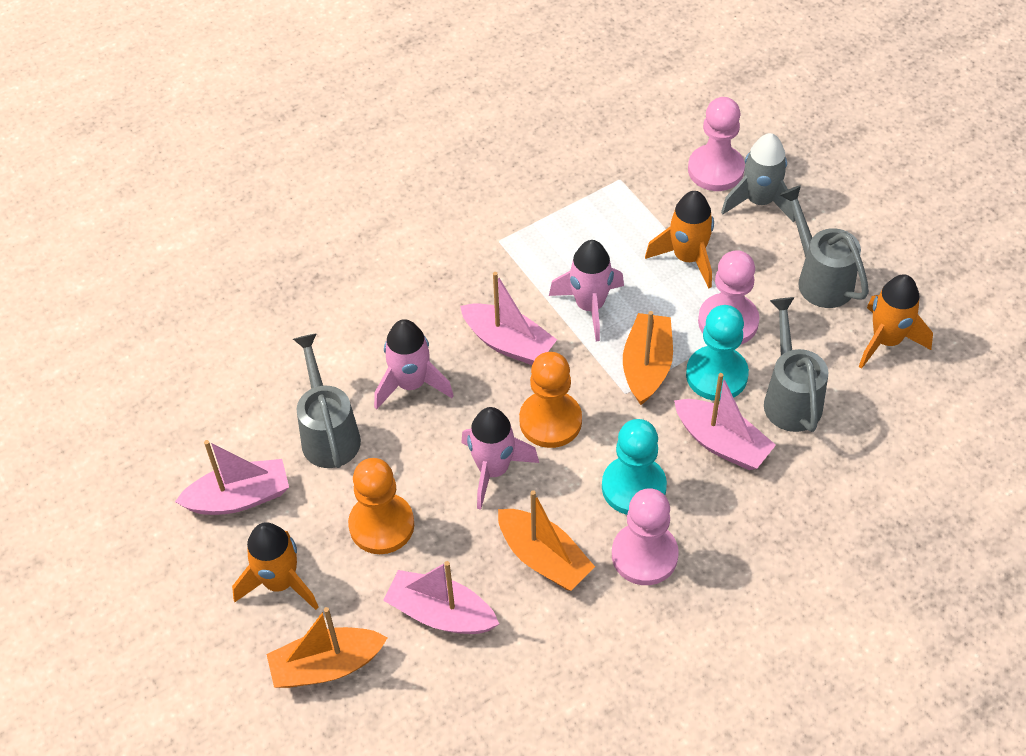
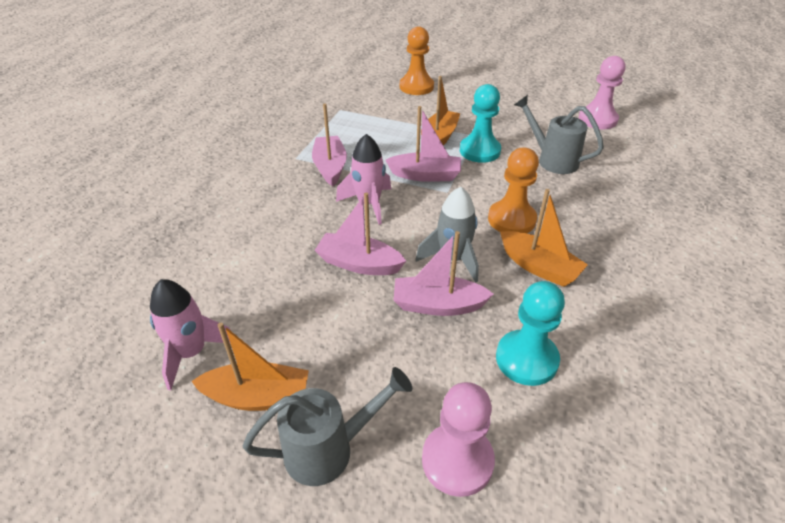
grey watering can: [293,333,361,468] [764,297,828,432] [779,185,869,308] = 3 -> [243,367,412,486] [514,95,604,174] = 2
orange rocket: [232,522,318,610] [645,191,714,289] [859,274,933,369] = 3 -> none = 0
pink pawn: [612,488,679,585] [688,97,745,191] [698,250,759,345] = 3 -> [422,382,495,497] [579,56,625,129] = 2
pink rocket: [374,319,454,410] [461,407,539,510] [549,240,624,341] = 3 -> [150,279,231,390] [336,134,391,225] = 2

